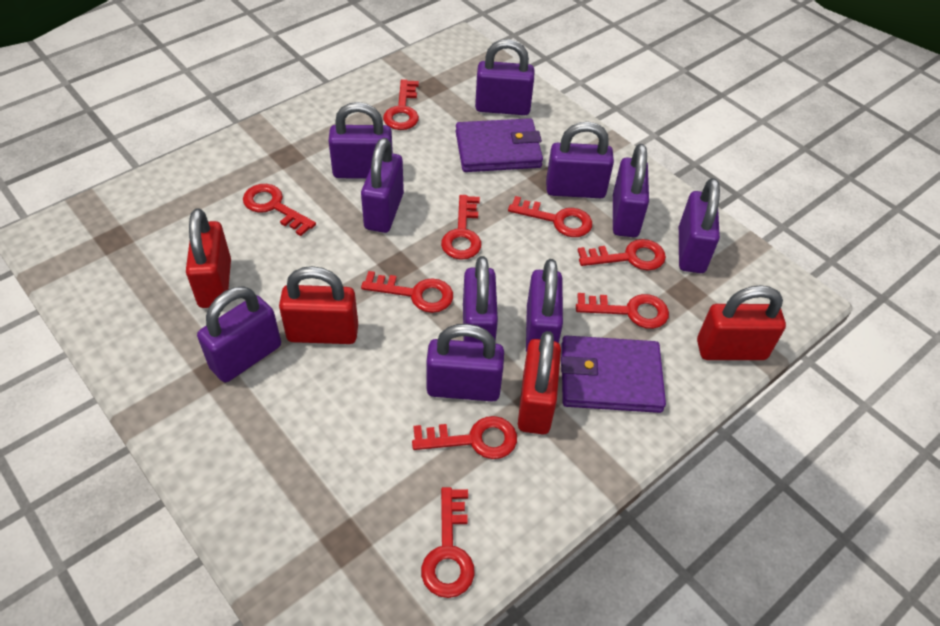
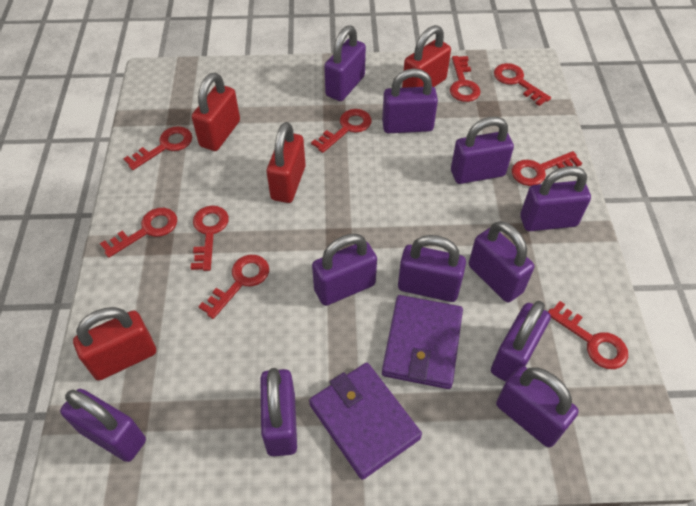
purple padlock: [197,286,281,382] [329,102,393,179] [361,138,404,233] [426,324,504,402] [463,256,498,342] [475,39,535,115] [526,259,563,352] [546,122,614,198] [613,144,649,237] [679,178,720,273] = 10 -> [60,389,146,462] [260,368,297,456] [312,234,377,306] [324,25,366,101] [382,68,438,133] [398,235,466,302] [451,117,514,184] [469,221,534,303] [491,301,551,382] [496,366,579,447] [520,166,591,231] = 11

